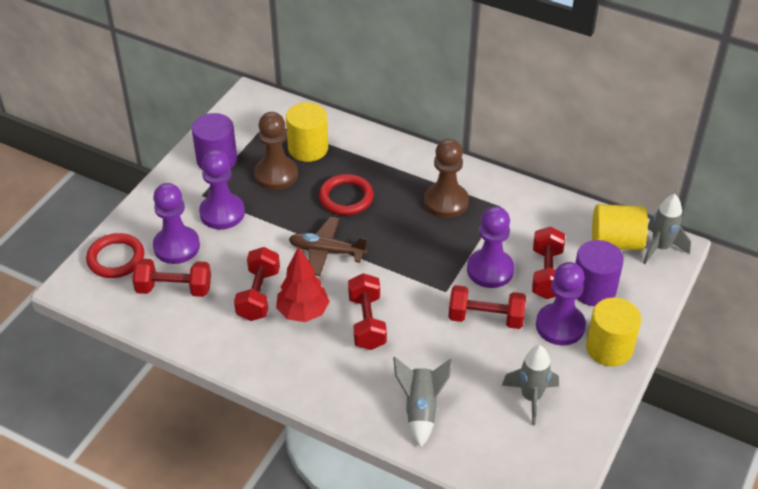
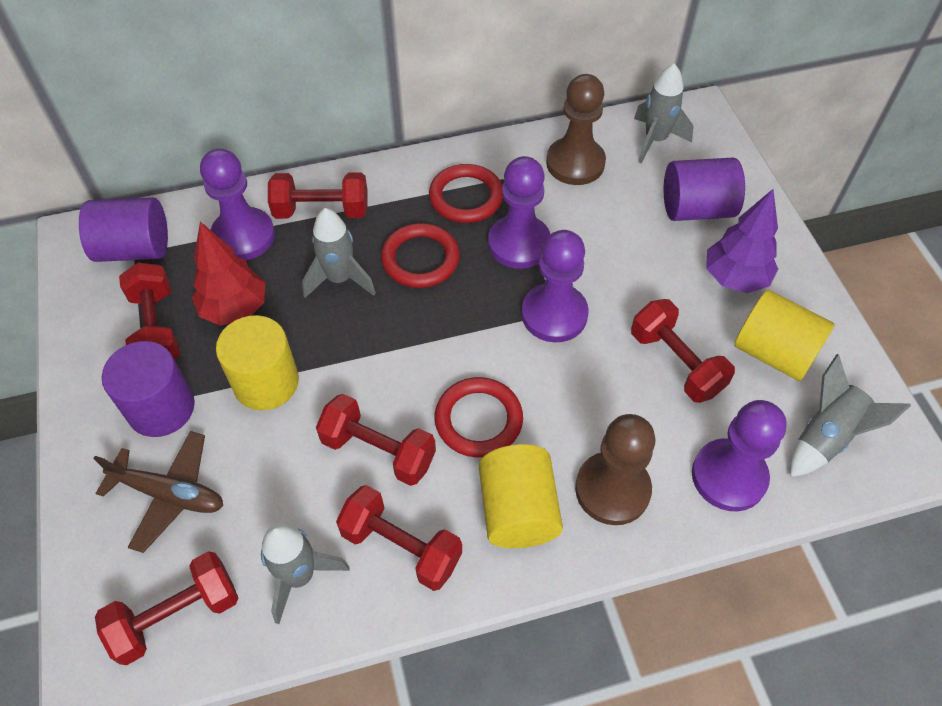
grey rocket: [393,357,452,448] [502,345,559,425] [643,194,691,264] = 3 -> [261,523,350,624] [302,208,376,298] [634,63,694,163] [790,354,911,477] = 4
purple cylinder: [192,113,237,170] [575,240,624,306] = 2 -> [79,197,168,262] [102,341,195,437] [664,157,745,221] = 3
purple tree: none = 0 -> [706,189,778,293] = 1
red dumbbell: [132,259,211,297] [234,247,280,321] [348,273,387,350] [448,285,526,329] [532,226,565,299] = 5 -> [95,551,238,665] [119,263,180,359] [268,172,368,219] [316,394,436,486] [336,485,462,591] [631,299,735,403] = 6
red ring: [86,233,144,278] [319,174,374,215] = 2 -> [381,223,460,288] [429,164,503,223] [435,377,523,457] = 3

